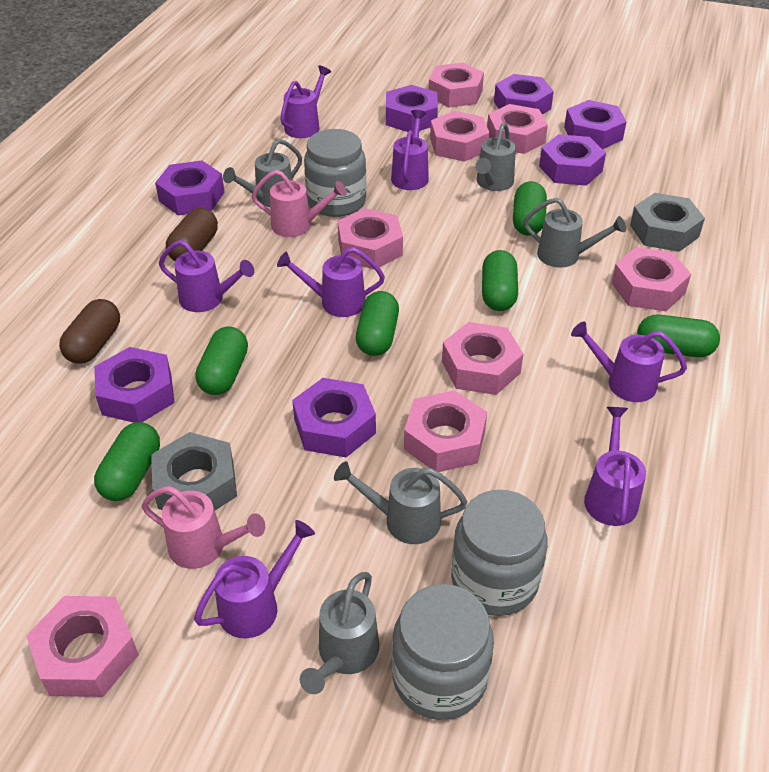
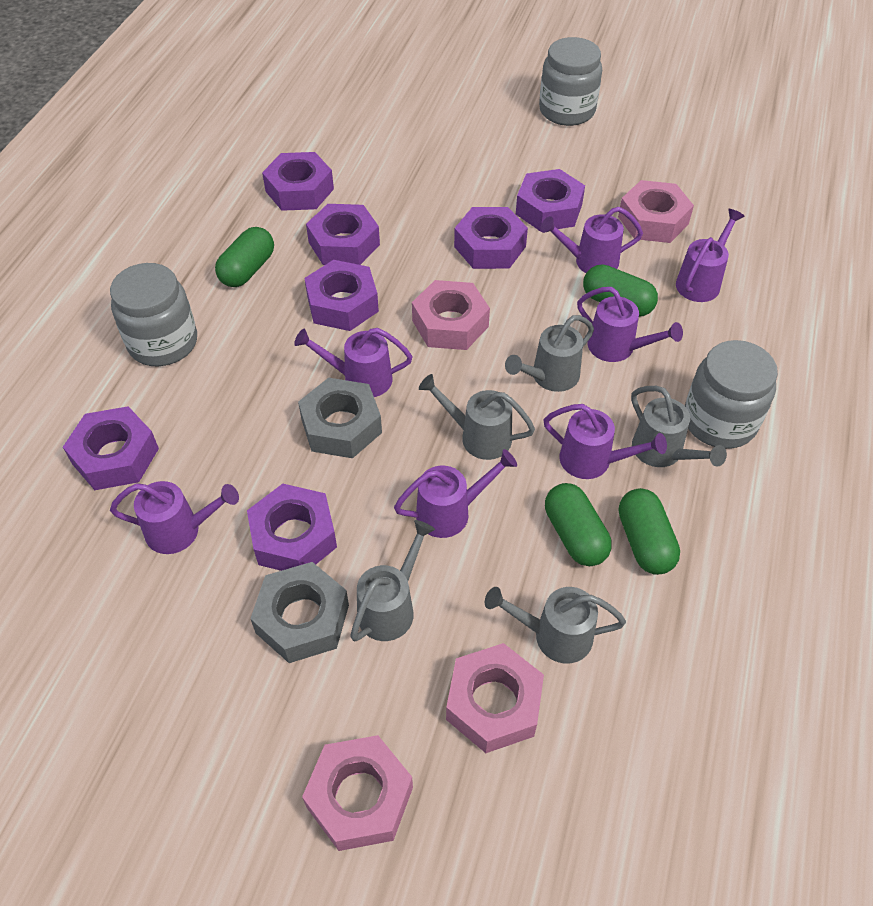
brown capsule: [59,299,120,364] [166,208,218,261] = 2 -> none = 0
green capsule: [94,422,160,501] [195,327,248,395] [356,291,399,356] [482,250,518,311] [513,181,547,236] [637,315,720,357] = 6 -> [215,227,274,287] [545,483,612,566] [583,264,658,317] [619,488,680,575] = 4
pink nut: [26,596,139,697] [338,208,403,269] [404,390,487,472] [429,63,484,108] [430,111,489,162] [442,322,523,395] [487,104,548,154] [611,247,691,311] = 8 -> [302,735,413,851] [412,280,490,350] [446,643,544,753] [618,180,694,243] = 4
pink watering can: [142,486,265,569] [252,170,347,237] = 2 -> none = 0

